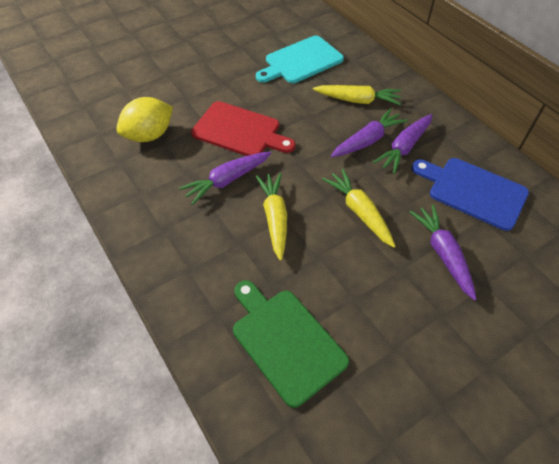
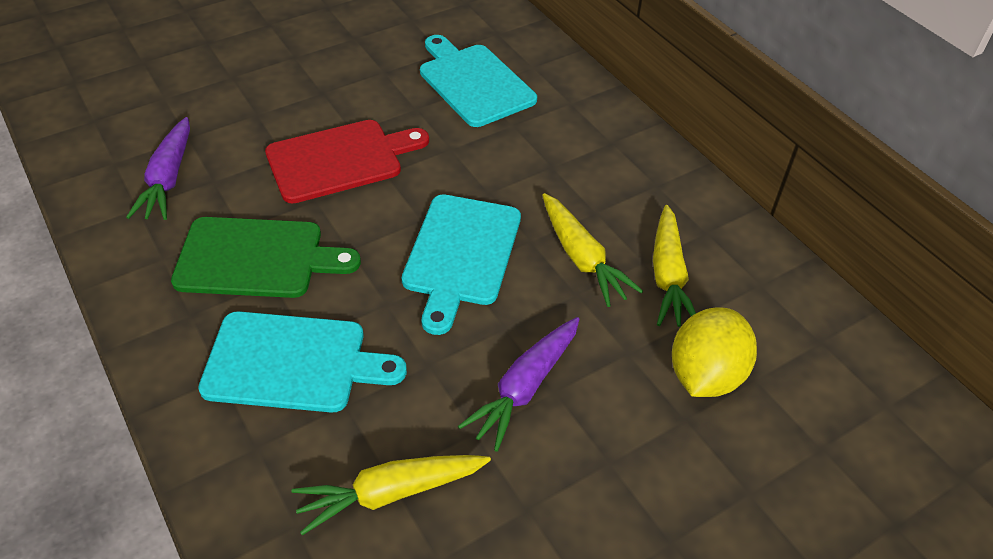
blue cutting board: [412,158,529,231] = 1 -> none = 0
purple carrot: [179,152,271,205] [331,108,408,157] [373,114,432,174] [409,205,476,300] = 4 -> [126,117,190,220] [458,317,579,452] = 2
turquoise cutting board: [256,36,344,83] = 1 -> [198,311,407,413] [402,194,521,335] [420,35,537,127] = 3

